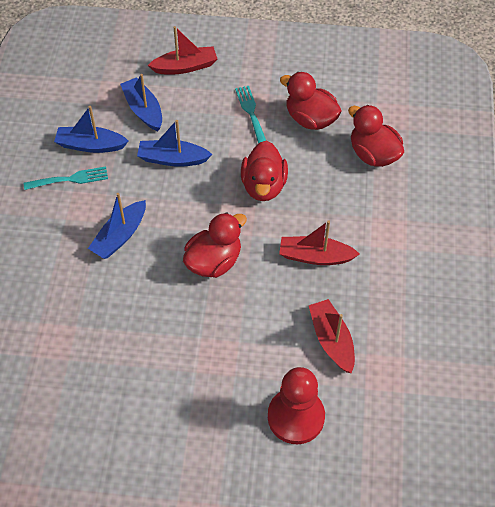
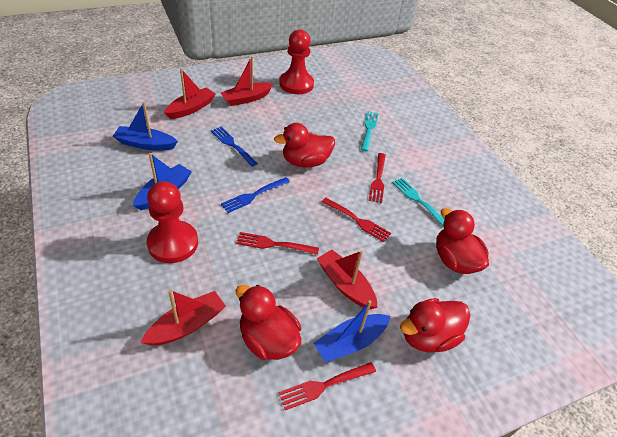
blue boat: [54,106,128,153] [88,193,146,259] [120,74,162,131] [137,120,212,167] = 4 -> [113,102,178,151] [133,153,192,210] [313,300,390,362] = 3
blue fork: none = 0 -> [211,126,258,167] [221,177,290,213] = 2
red boat: [148,26,217,74] [279,220,360,265] [309,299,355,373] = 3 -> [141,290,226,346] [164,69,215,119] [221,56,273,106] [317,250,378,310] = 4
red fork: none = 0 -> [236,232,319,255] [279,362,376,410] [322,198,391,242] [369,153,386,203] = 4
red pawn: [268,367,325,444] = 1 -> [147,181,198,263] [279,30,314,94] = 2

